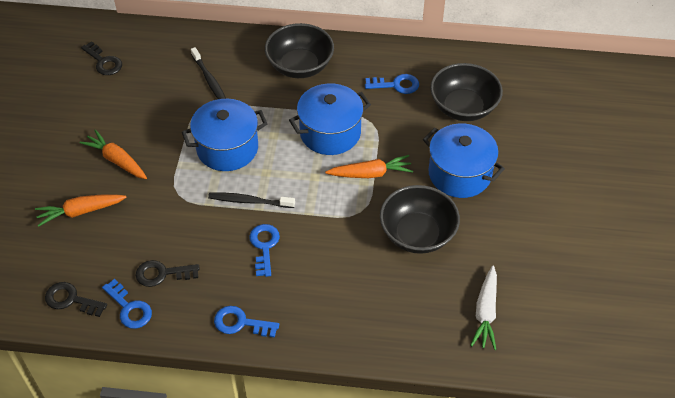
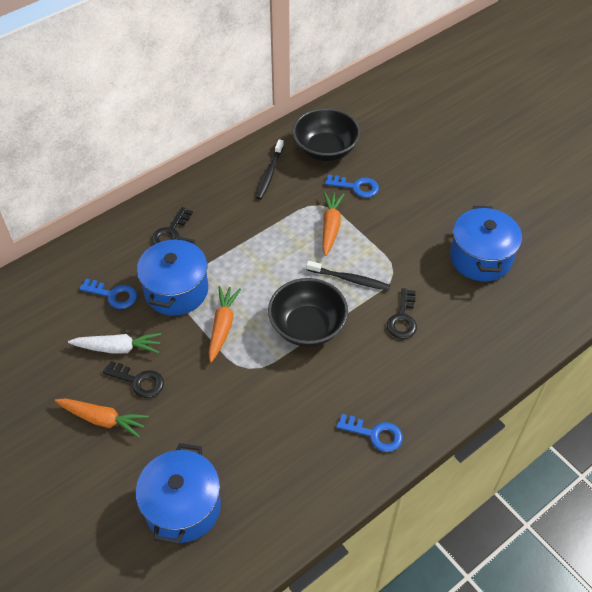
black bowl: [265,23,334,78] [380,185,460,254] [430,63,503,121] = 3 -> [268,278,348,347] [293,108,360,161] = 2
blue key: [102,279,152,329] [214,306,279,338] [249,224,280,277] [365,74,419,94] = 4 -> [79,278,137,309] [325,174,379,198] [336,414,403,452] = 3

